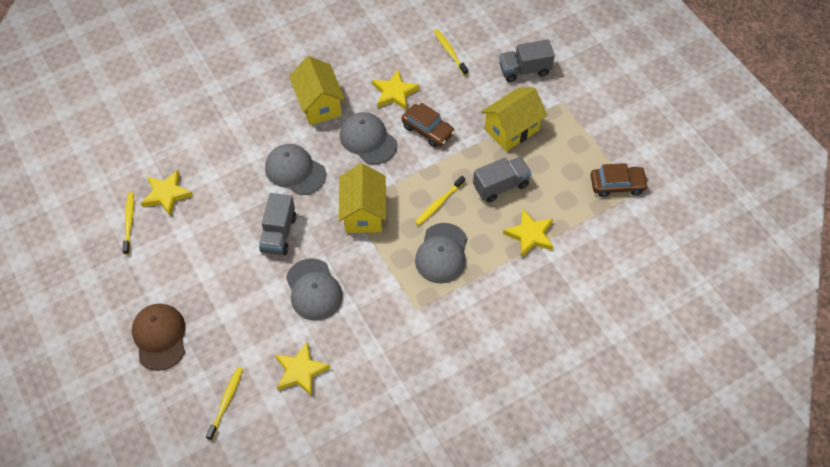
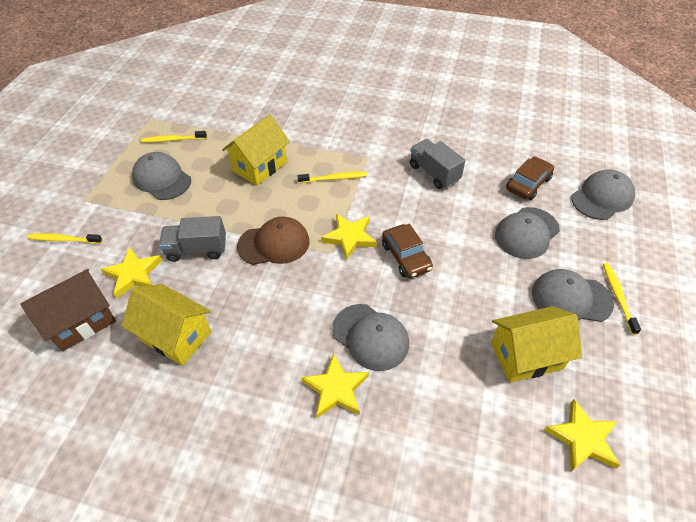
brown house: none = 0 -> [20,269,116,351] = 1
grey cap: [265,144,326,195] [286,259,343,321] [340,112,397,164] [415,223,468,284] = 4 -> [132,152,191,200] [332,304,409,371] [495,207,560,259] [532,269,614,322] [571,169,635,220] = 5
grey truck: [259,193,296,255] [473,157,532,203] [499,39,555,82] = 3 -> [159,216,226,262] [410,139,465,189] = 2

